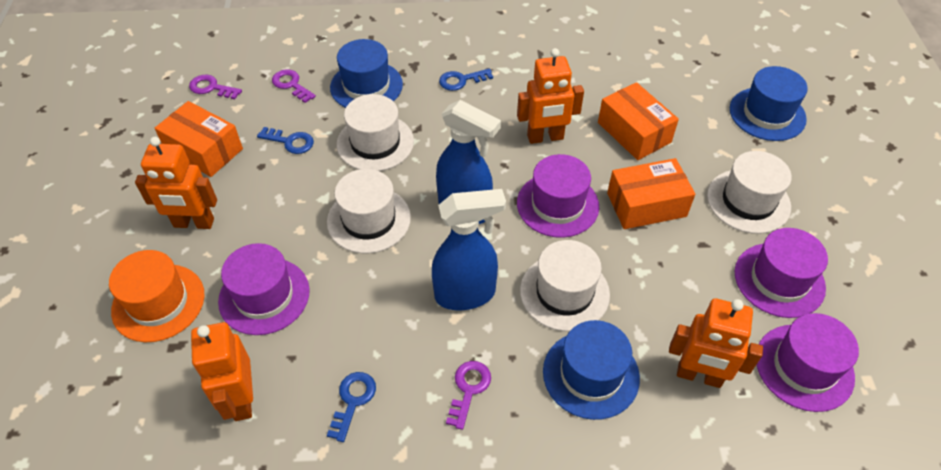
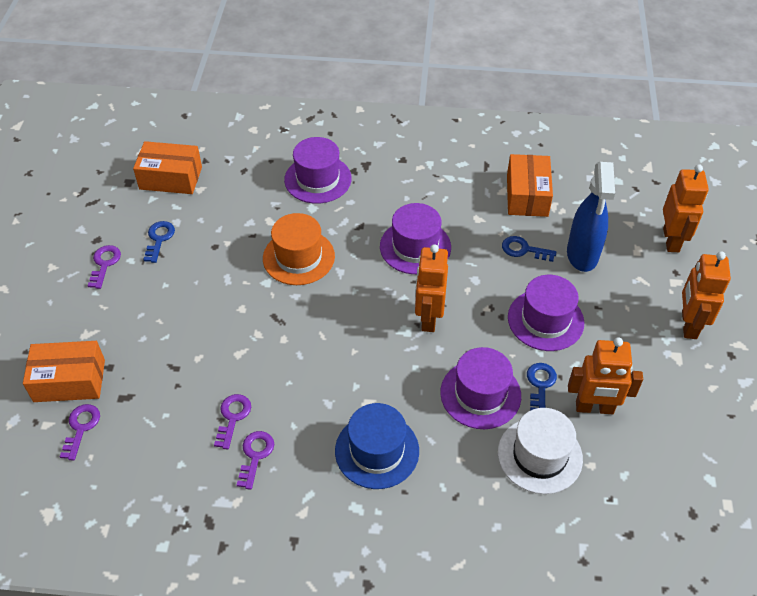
blue hat: [330,39,403,108] [543,320,640,420] [730,66,808,141] = 3 -> [335,403,419,489] = 1
blue spray bottle: [432,189,506,310] [436,100,501,224] = 2 -> [567,162,615,272] = 1
purple key: [189,75,242,99] [272,69,316,103] [446,361,491,430] = 3 -> [60,404,100,461] [88,245,121,289] [214,394,251,449] [237,431,274,490] = 4
white hat: [327,169,411,253] [337,94,414,171] [520,240,610,331] [707,151,792,234] = 4 -> [498,408,583,494] = 1

